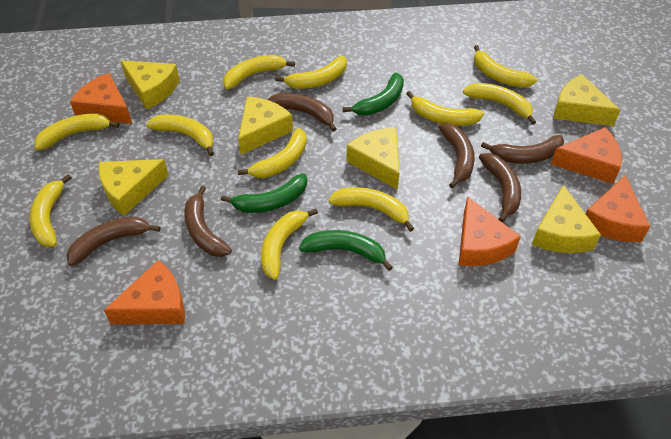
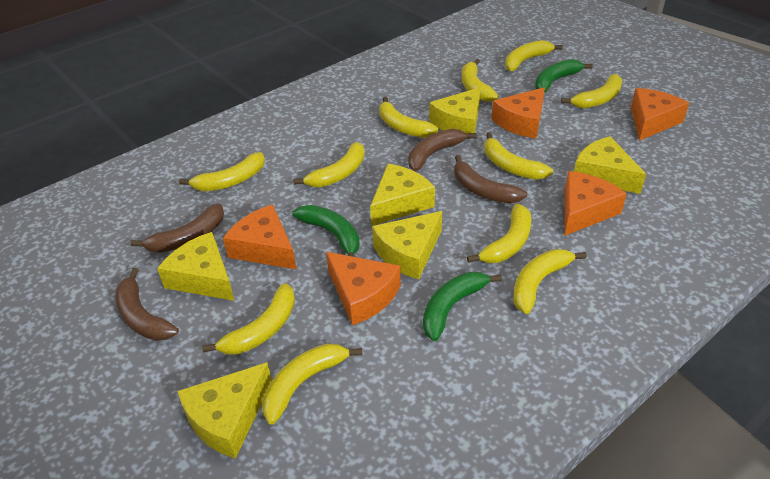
brown banana: [67,217,160,266] [185,186,232,257] [268,93,336,132] [439,123,475,188] [479,153,521,222] [481,135,564,164] = 6 -> [115,268,179,341] [130,203,224,253] [408,129,476,171] [454,155,527,203] = 4

